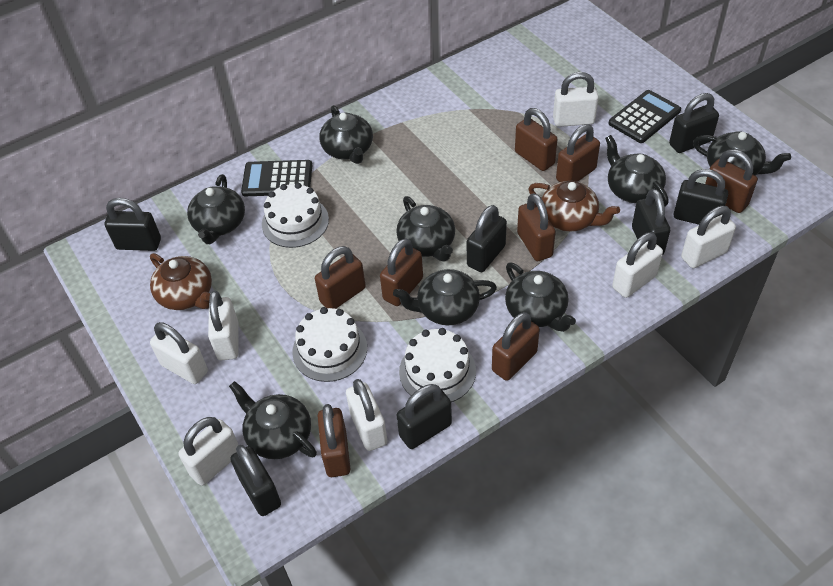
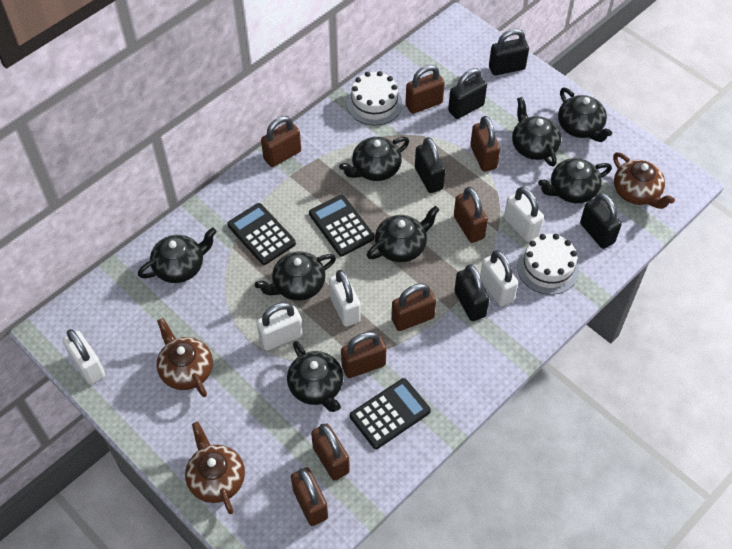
black calculator: [241,160,312,196] [609,90,681,143] = 2 -> [227,203,296,265] [309,194,375,256] [350,378,431,449] = 3
black padlock: [105,198,161,251] [230,445,281,516] [396,384,452,449] [467,205,507,272] [632,189,670,255] [669,93,719,153] [674,169,728,225] = 7 -> [415,137,445,193] [448,68,487,119] [454,265,489,321] [489,29,529,76] [580,193,622,249] = 5
brown teapot: [150,253,212,310] [528,181,620,232] = 2 -> [157,318,213,397] [185,422,245,514] [613,152,675,209] = 3
white cake: [262,183,329,248] [292,307,367,382] [399,328,476,402] = 3 -> [347,71,403,125] [517,234,579,295] = 2
white padlock: [150,322,208,384] [179,417,239,486] [208,291,239,361] [346,379,388,451] [553,72,599,127] [612,232,663,298] [681,206,736,268] = 7 -> [63,329,105,385] [256,302,303,350] [329,270,361,327] [480,250,518,307] [504,187,544,242] = 5

